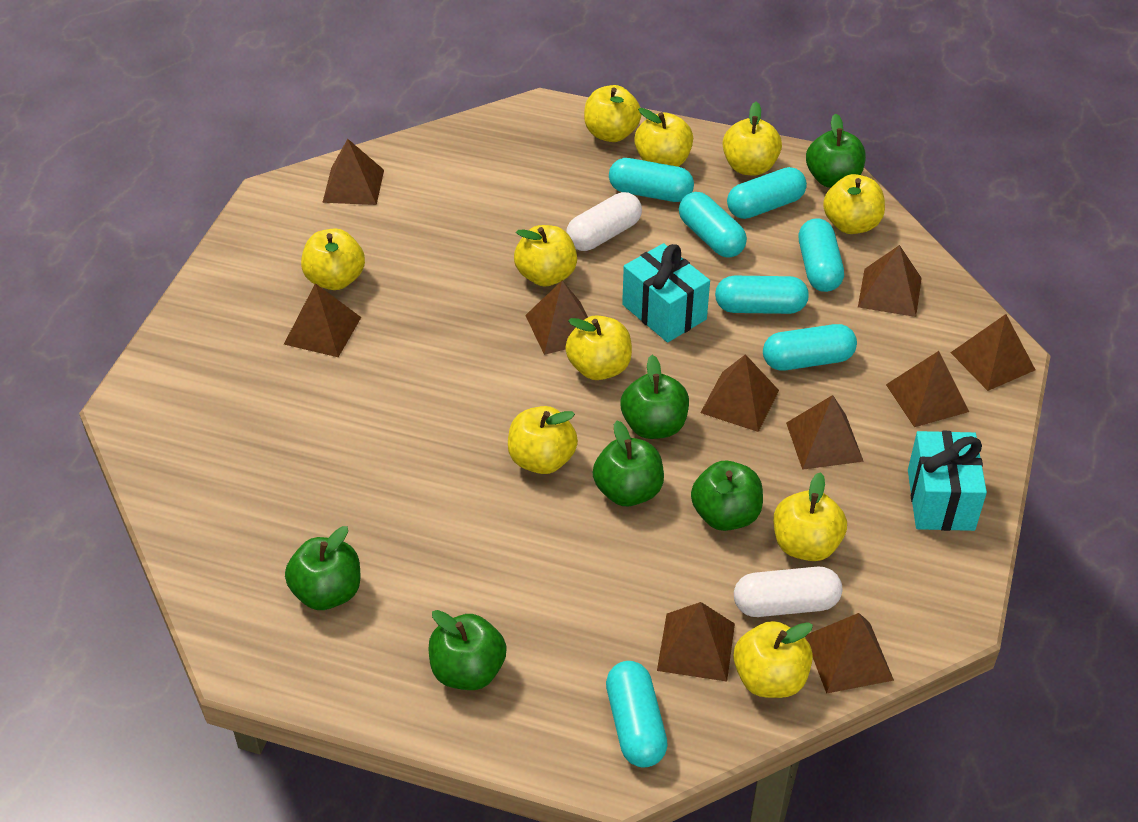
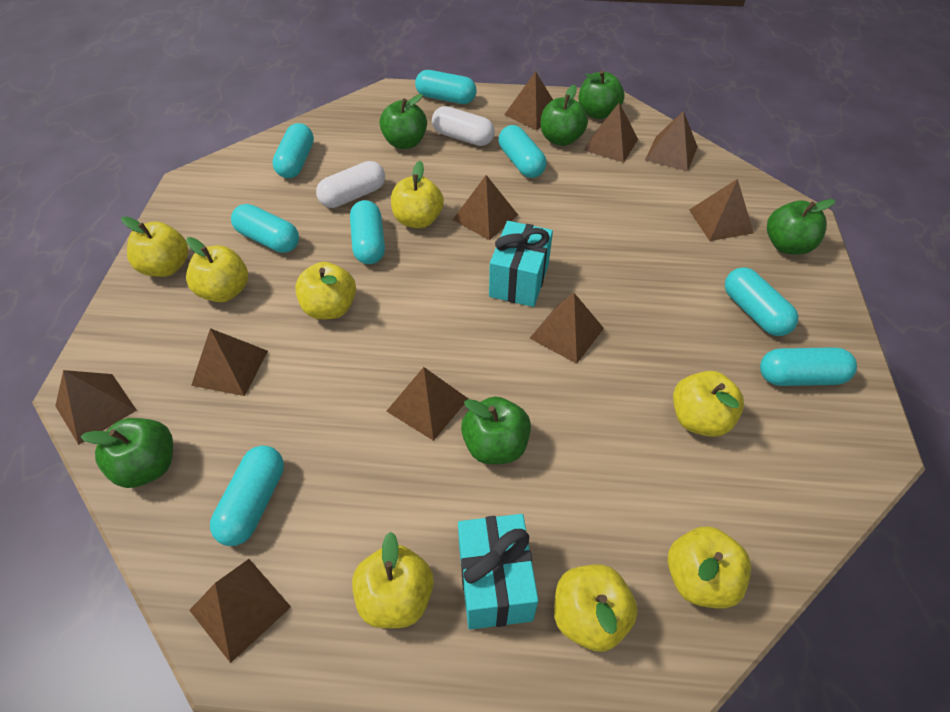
turquoise capsule: [606,661,668,768] [609,158,694,202] [679,192,747,257] [715,276,809,314] [727,167,807,219] [763,324,857,370] [799,218,844,292] = 7 -> [210,446,284,546] [231,204,299,253] [272,123,314,178] [350,200,385,264] [415,70,477,104] [499,125,547,178] [725,267,798,336] [760,347,857,386] = 8
yellow apple: [301,229,365,290] [508,406,578,474] [514,225,577,287] [565,315,632,380] [584,85,642,142] [634,108,693,167] [723,102,782,176] [733,621,813,698] [773,472,847,561] [823,174,885,234] = 10 -> [122,217,188,277] [186,237,248,302] [295,262,356,319] [352,532,434,628] [391,161,444,228] [554,564,638,652] [668,526,751,609] [673,371,744,437] = 8

